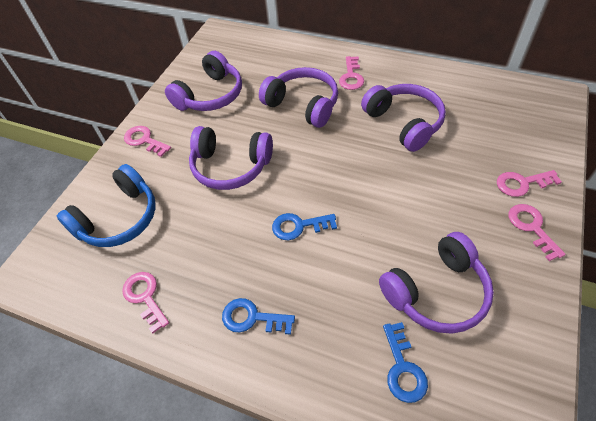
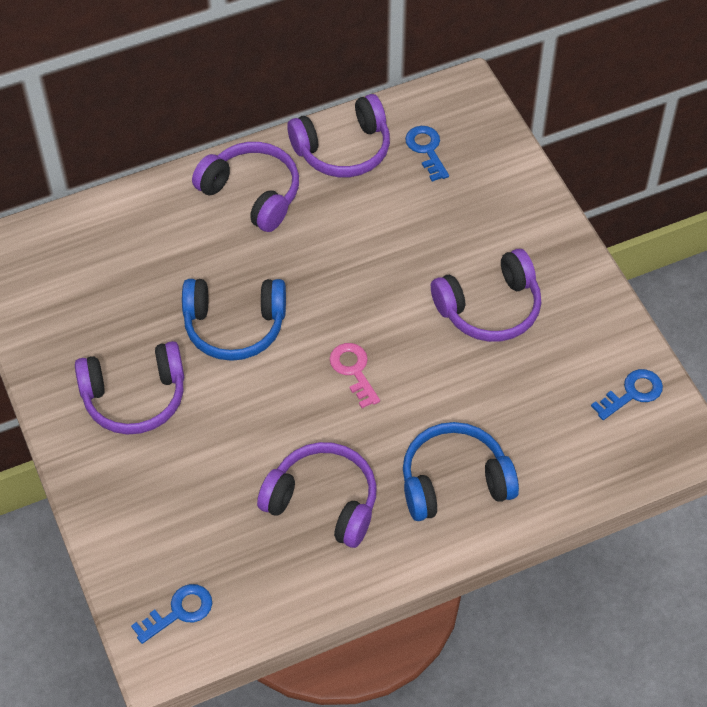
blue headphones: [57,164,156,247] = 1 -> [182,279,286,361] [403,422,519,521] = 2
pink key: [122,272,169,334] [124,126,171,157] [339,56,364,90] [497,170,562,197] [509,204,566,261] = 5 -> [330,343,380,408] = 1

